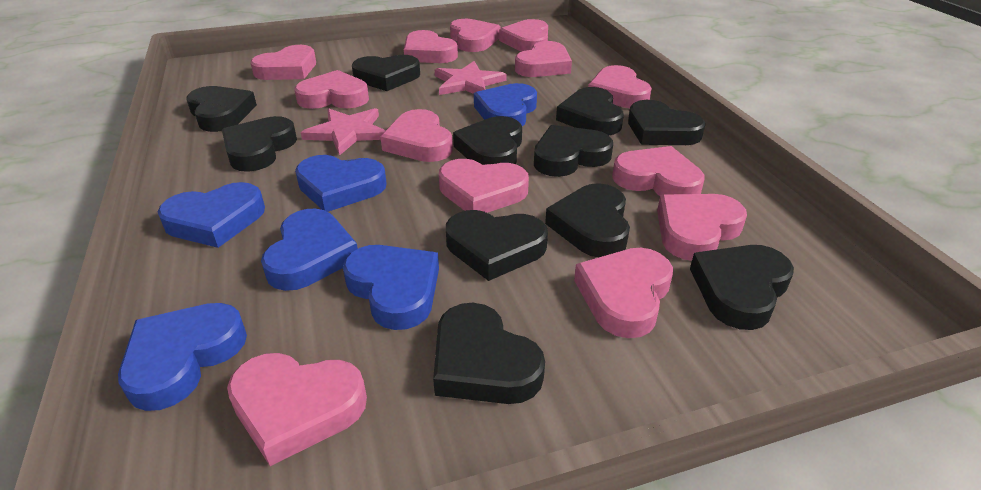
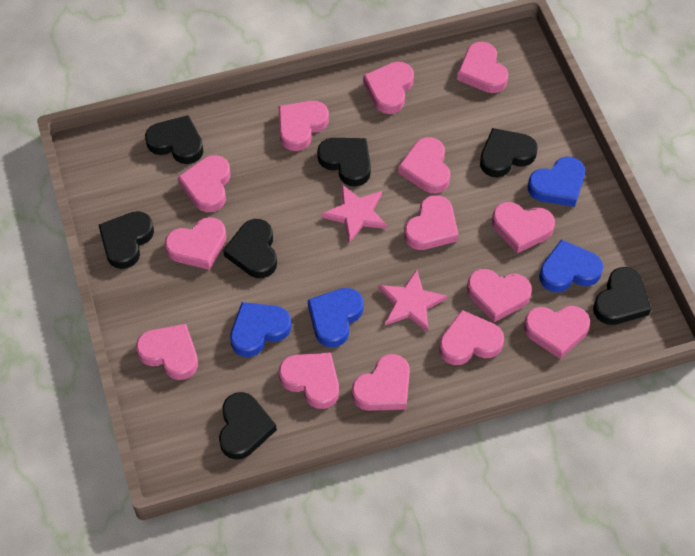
black heart: [187,86,257,132] [222,116,297,172] [352,55,420,91] [433,303,545,404] [446,210,548,281] [453,116,522,165] [534,125,613,177] [545,183,630,257] [556,87,624,135] [628,100,705,145] [690,245,794,330] = 11 -> [99,211,154,269] [145,115,203,164] [219,392,277,460] [223,219,277,278] [317,138,371,187] [480,128,538,178] [593,267,651,325] = 7
blue heart: [118,303,247,411] [158,182,265,248] [261,209,358,291] [295,155,387,212] [343,245,439,330] [474,83,537,126] = 6 -> [230,302,291,357] [308,288,364,348] [528,157,585,207] [539,239,603,292] = 4
pink heart: [227,353,367,466] [250,45,316,80] [294,70,369,109] [380,109,453,162] [404,30,458,63] [439,159,529,213] [450,19,500,52] [499,19,548,52] [515,41,572,77] [574,248,673,338] [588,65,652,108] [612,146,705,196] [657,194,747,261] = 13 -> [136,324,198,380] [165,217,226,270] [178,155,231,212] [278,101,329,151] [279,352,339,409] [352,354,410,411] [363,62,414,114] [398,137,450,193] [404,195,459,250] [439,310,504,365] [457,42,509,93] [467,269,532,322] [492,202,555,253] [524,306,590,359] = 14

